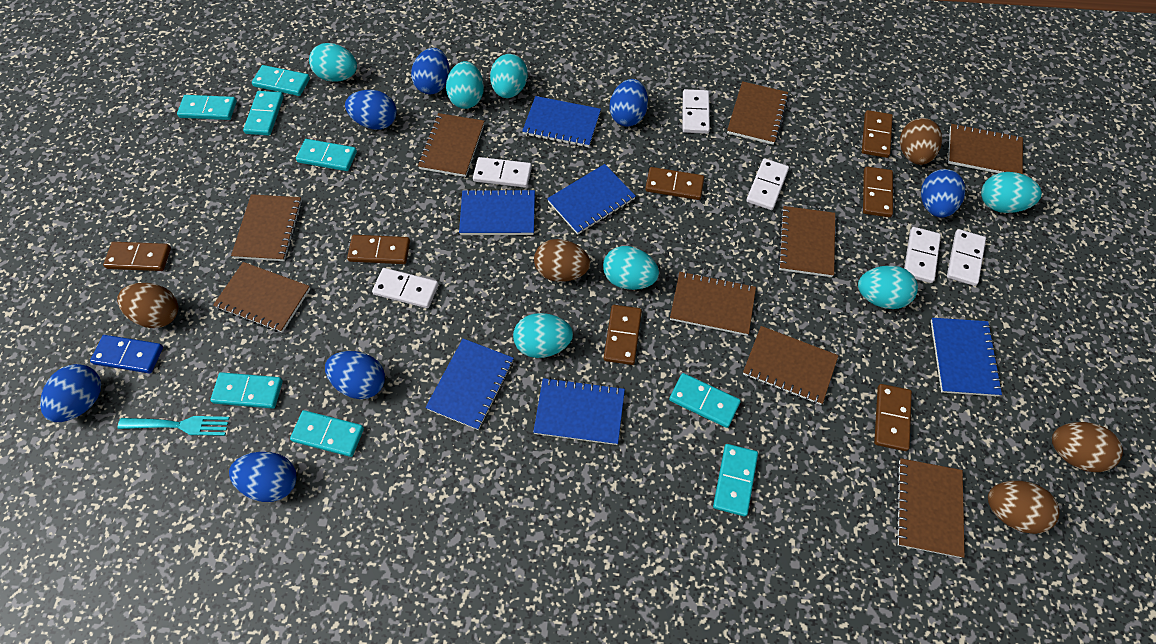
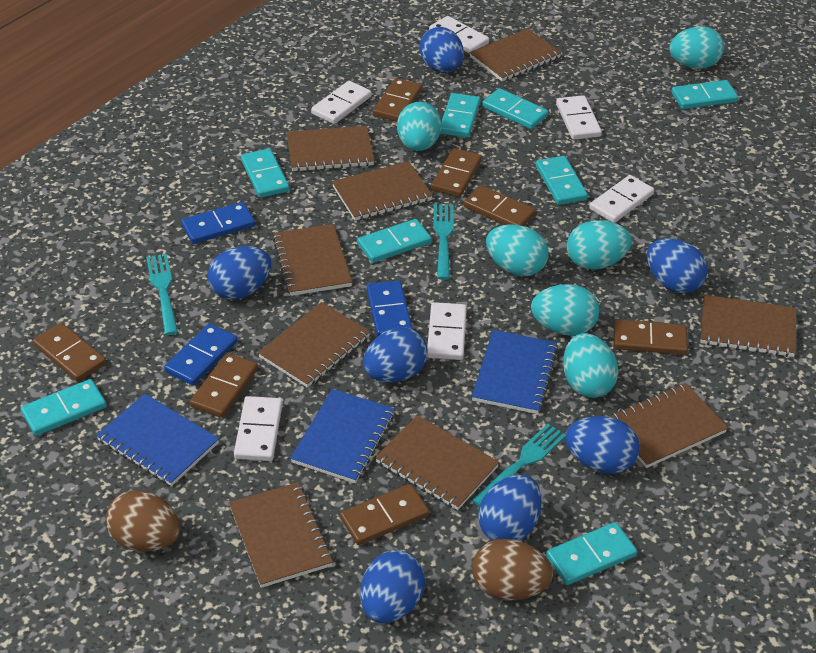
blue domino: [90,335,163,374] = 1 -> [164,323,237,385] [181,202,255,244] [366,280,413,337] = 3
blue notebook: [425,339,514,430] [459,189,535,235] [522,96,601,147] [533,377,625,445] [547,164,636,234] [931,318,1003,396] = 6 -> [96,394,219,486] [290,389,395,483] [472,330,558,414] = 3
brown egg: [117,283,178,328] [534,239,590,282] [900,118,942,165] [988,481,1060,534] [1052,422,1123,472] = 5 -> [106,490,180,552] [472,539,553,601] = 2
turquoise egg: [309,43,357,82] [446,61,484,109] [490,54,528,98] [513,313,573,358] [603,246,659,290] [858,266,918,309] [981,172,1042,213] = 7 -> [397,102,442,151] [486,224,549,276] [531,284,599,336] [563,333,618,398] [567,221,632,270] [669,26,724,69] = 6
turquoise fork: [117,416,230,436] = 1 -> [146,254,178,335] [433,204,454,280] [472,424,565,507] = 3

